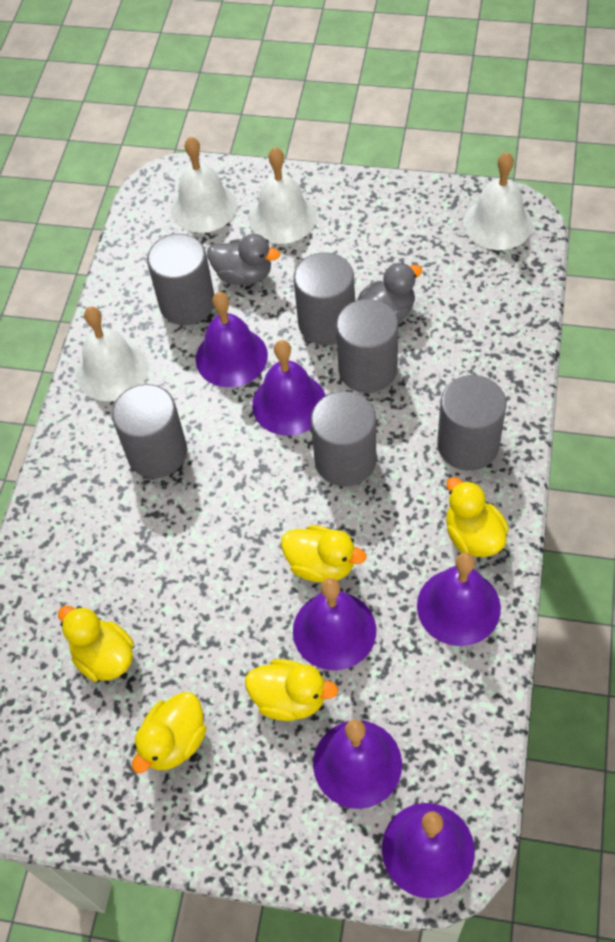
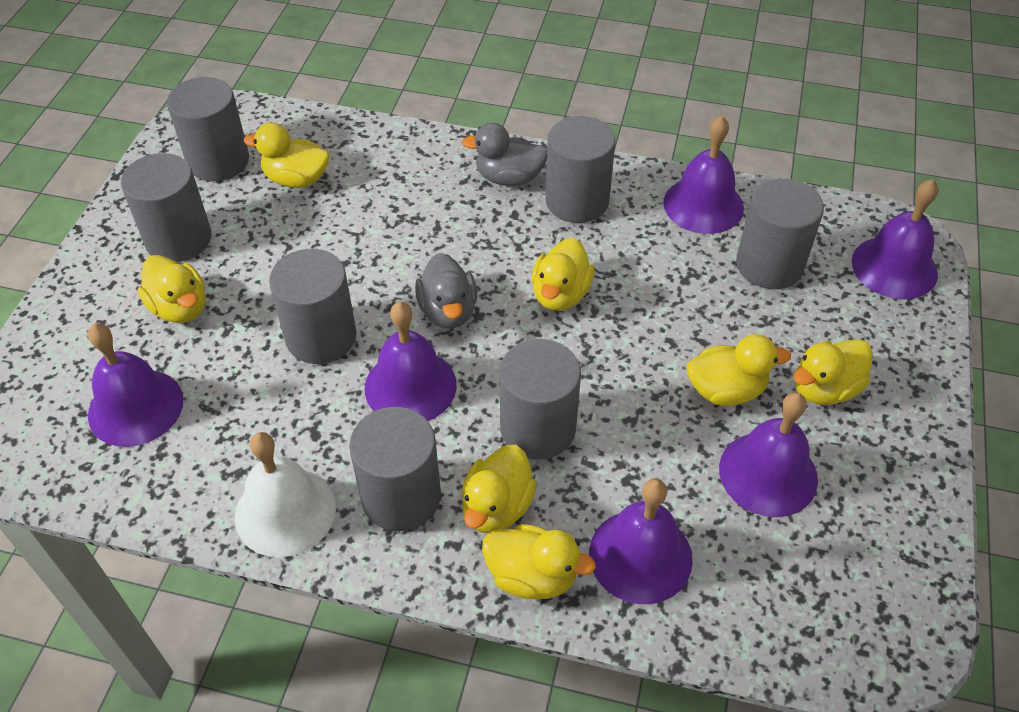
grey cylinder: [112,384,187,478] [147,234,214,325] [293,252,355,345] [311,391,376,486] [336,299,398,393] [437,375,507,471] = 6 -> [121,153,212,262] [167,77,249,181] [269,249,357,364] [349,407,441,531] [499,339,581,459] [545,116,616,223] [736,178,824,289] = 7
white bell: [76,307,148,401] [171,136,237,233] [249,147,316,244] [463,152,533,250] = 4 -> [235,432,336,558] = 1
yellow duck: [58,606,134,682] [132,692,206,773] [245,659,338,721] [281,525,366,582] [446,477,509,557] = 5 -> [138,255,206,323] [244,122,330,188] [461,445,537,533] [482,524,596,599] [532,238,594,311] [687,334,791,406] [793,339,873,405] = 7

